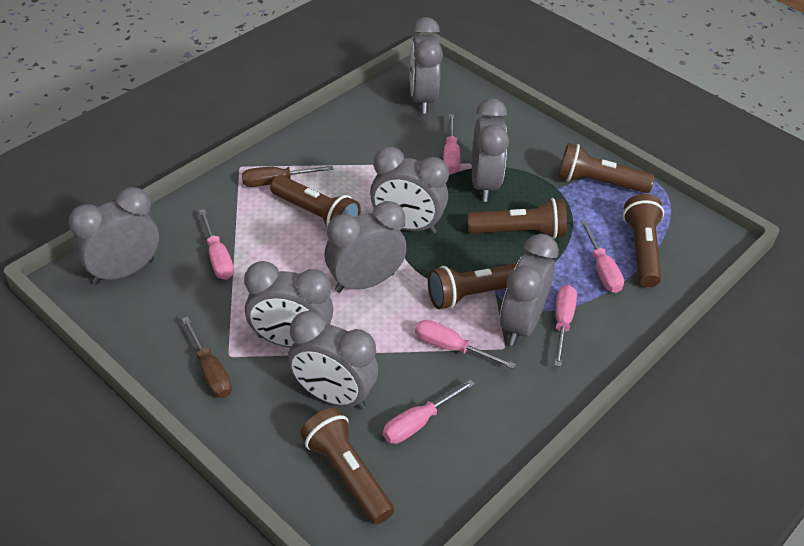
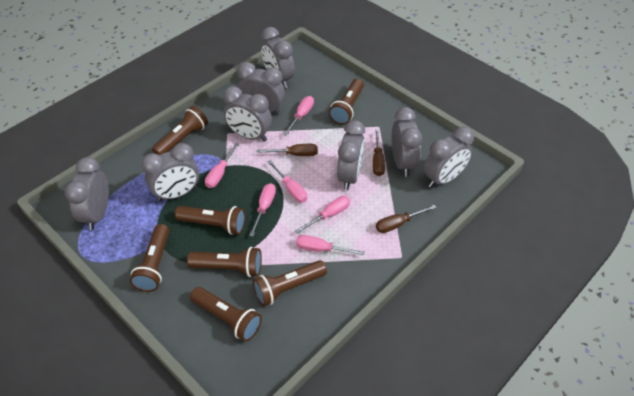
brown flashlight: [270,175,361,227] [300,407,394,525] [428,263,517,309] [467,198,567,239] [558,143,655,193] [623,194,664,287] = 6 -> [130,224,170,292] [152,106,208,155] [175,206,245,235] [187,247,262,277] [190,287,262,342] [252,260,327,306] [329,79,364,125] = 7
brown screwdriver: [182,316,232,398] [242,166,333,187] = 2 -> [257,144,318,156] [373,129,385,176] [376,205,436,233] = 3

